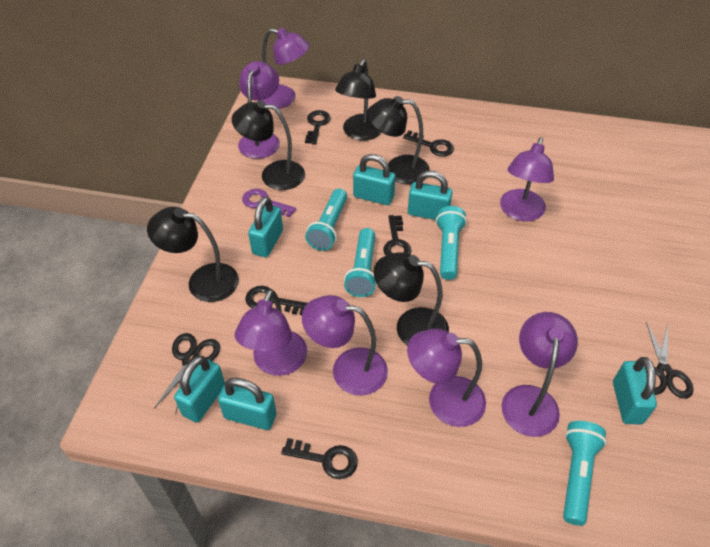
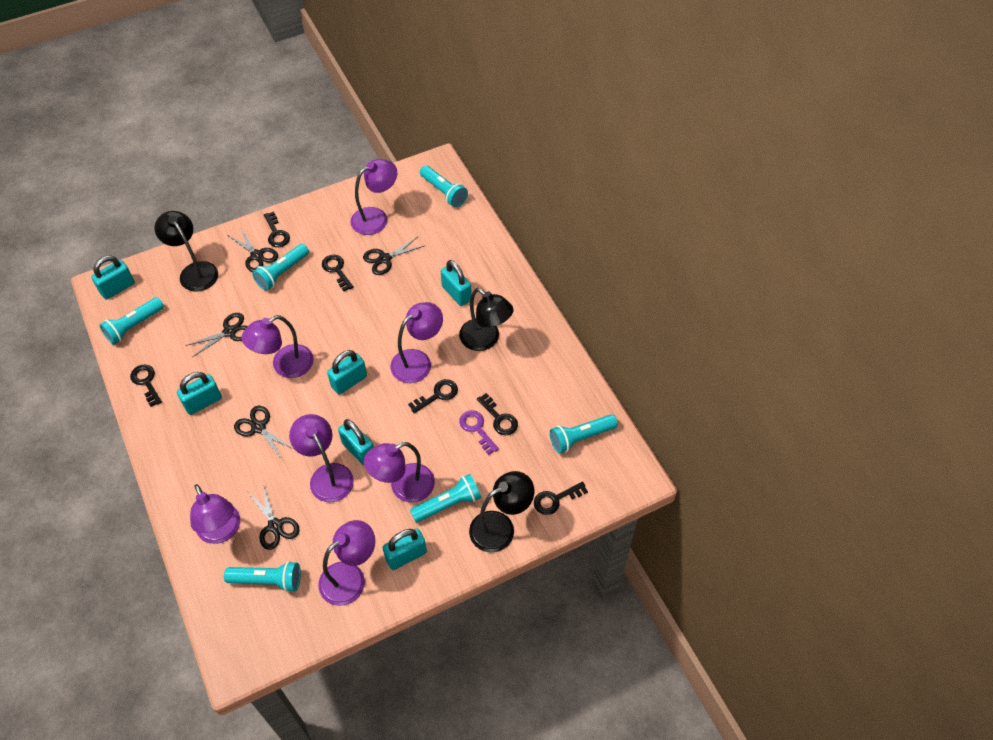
black key: [245,286,308,315] [281,438,358,479] [305,110,331,145] [383,215,412,256] [403,130,454,157] = 5 -> [130,365,162,407] [264,211,290,247] [322,255,354,291] [408,379,458,413] [477,393,518,435] [534,482,588,515] = 6
black lamp: [147,207,239,302] [232,101,305,190] [335,59,381,141] [367,96,430,185] [374,252,449,346] = 5 -> [155,211,218,292] [459,288,513,351] [469,471,534,553] = 3
black scissors: [154,333,220,415] [646,322,693,399] = 2 -> [185,313,248,357] [228,228,278,272] [234,406,295,458] [247,484,300,550] [363,237,424,275] = 5
turquoise flashlight: [305,189,347,251] [344,228,377,297] [436,206,467,280] [563,421,607,526] = 4 -> [99,297,164,345] [224,561,301,592] [252,244,309,291] [410,474,481,522] [420,165,468,207] [550,414,618,454] = 6

